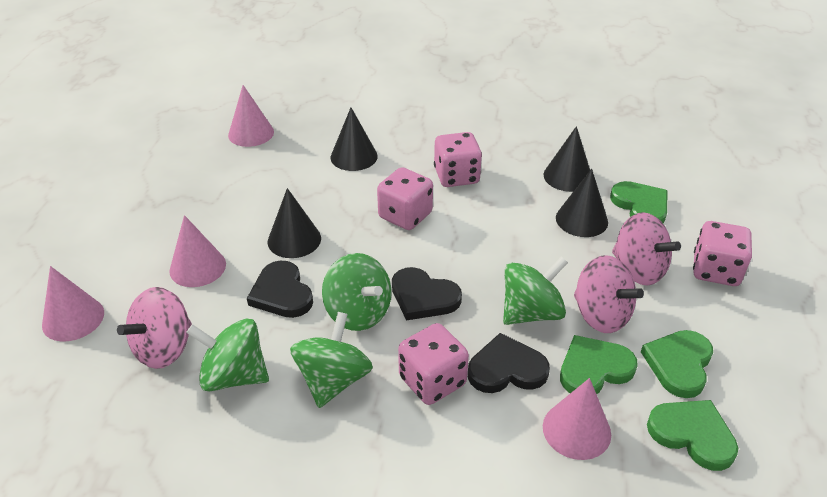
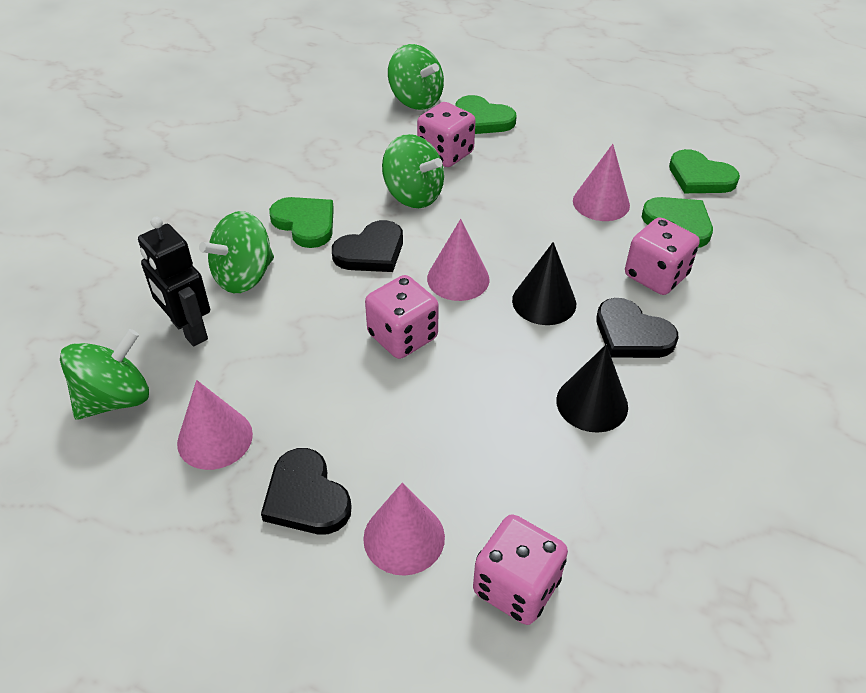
black cone: [268,188,321,258] [331,108,378,171] [544,126,590,192] [556,169,608,237] = 4 -> [512,242,576,325] [556,345,628,433] = 2
black robot: none = 0 -> [138,217,210,347] = 1
pink spinning top: [117,287,192,369] [574,255,644,333] [612,212,681,285] = 3 -> none = 0

